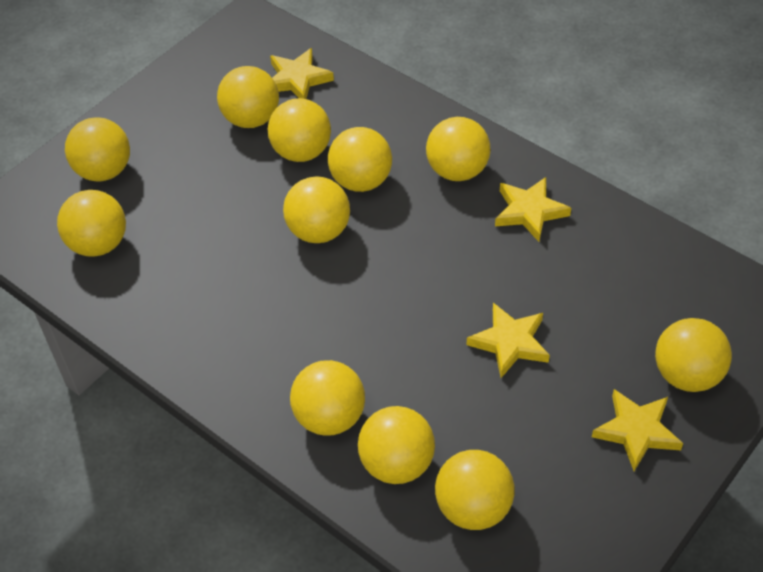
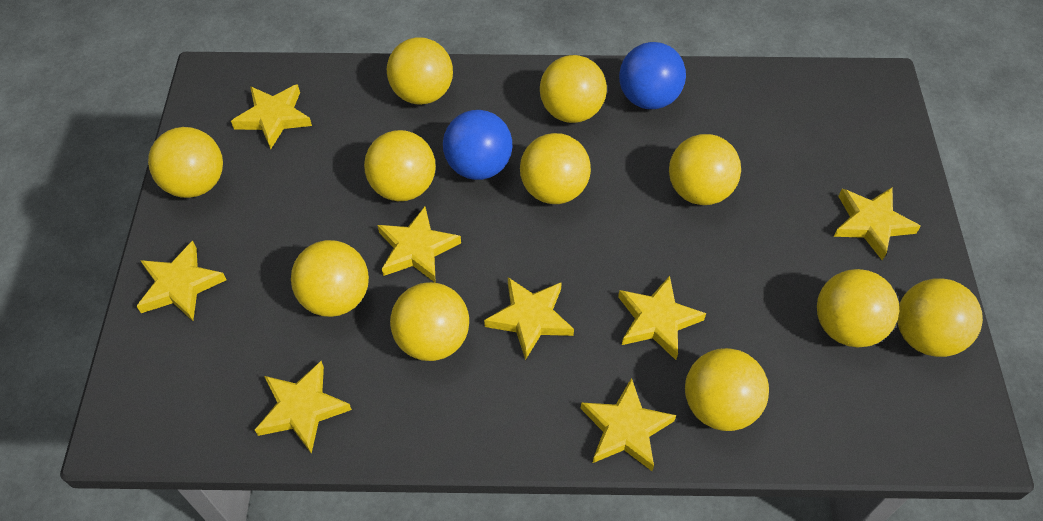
blue ball: none = 0 -> [443,110,512,180] [619,42,686,109] = 2
yellow star: [270,48,334,99] [467,303,550,378] [495,177,571,242] [592,389,683,471] = 4 -> [137,241,227,321] [231,84,312,149] [255,361,352,454] [378,207,461,283] [484,277,574,360] [581,378,676,471] [618,276,706,360] [833,187,921,260] = 8

